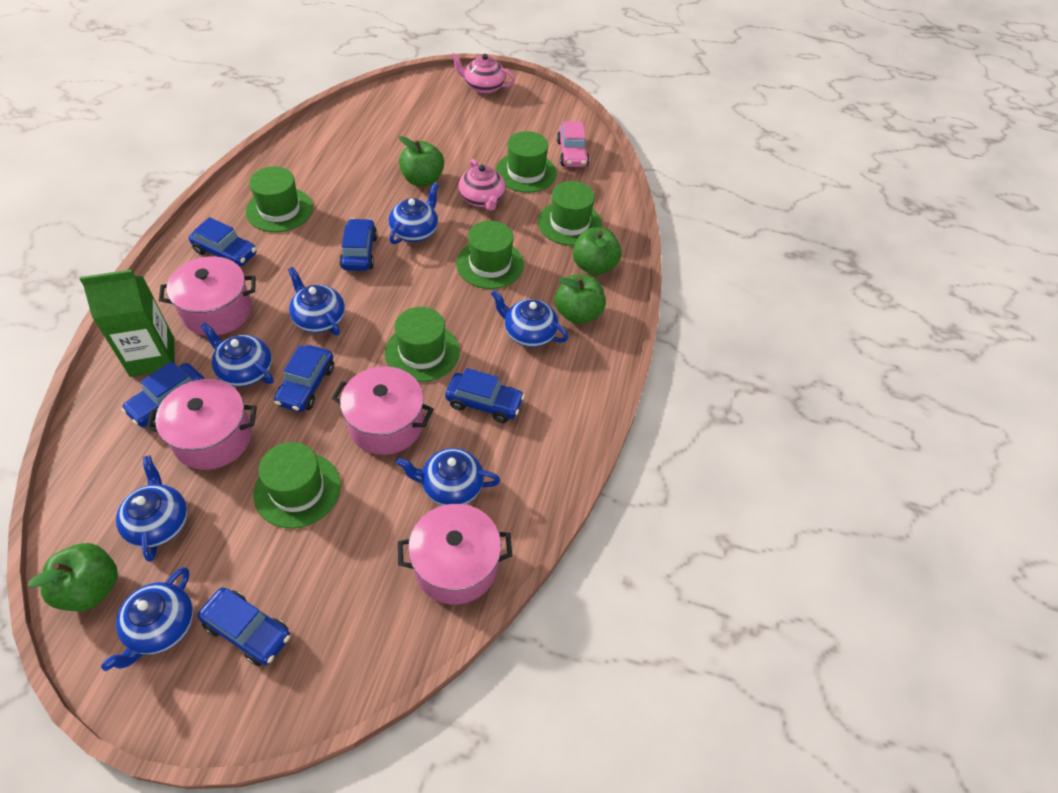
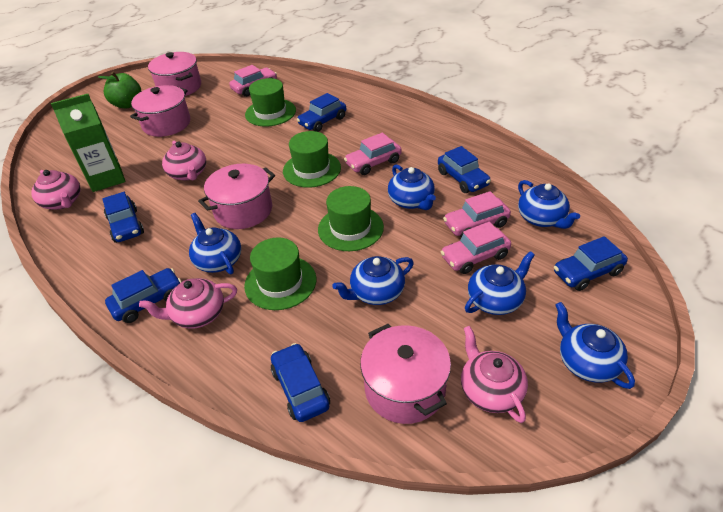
blue teapot: [101,567,193,671] [116,456,188,562] [200,323,274,387] [288,267,345,336] [389,183,439,244] [396,448,500,506] [491,290,568,347] = 7 -> [189,213,241,274] [332,256,414,305] [388,164,436,210] [465,251,535,315] [518,180,580,229] [555,302,635,389] = 6
green apple: [28,543,118,611] [399,136,444,186] [555,274,606,324] [573,227,622,275] = 4 -> [98,72,141,108] = 1
green hat: [246,167,313,232] [254,442,341,528] [385,307,460,382] [456,221,524,289] [496,131,557,193] [538,181,602,246] = 6 -> [244,238,316,310] [245,78,296,127] [283,131,341,188] [318,186,384,251] = 4
pink car: [557,122,589,167] = 1 -> [229,65,277,97] [344,133,402,175] [441,222,511,274] [443,191,511,237] = 4
pink teapot: [451,53,515,94] [458,159,505,211] = 2 -> [31,170,81,210] [139,278,237,329] [162,141,206,180] [461,326,528,423] = 4

